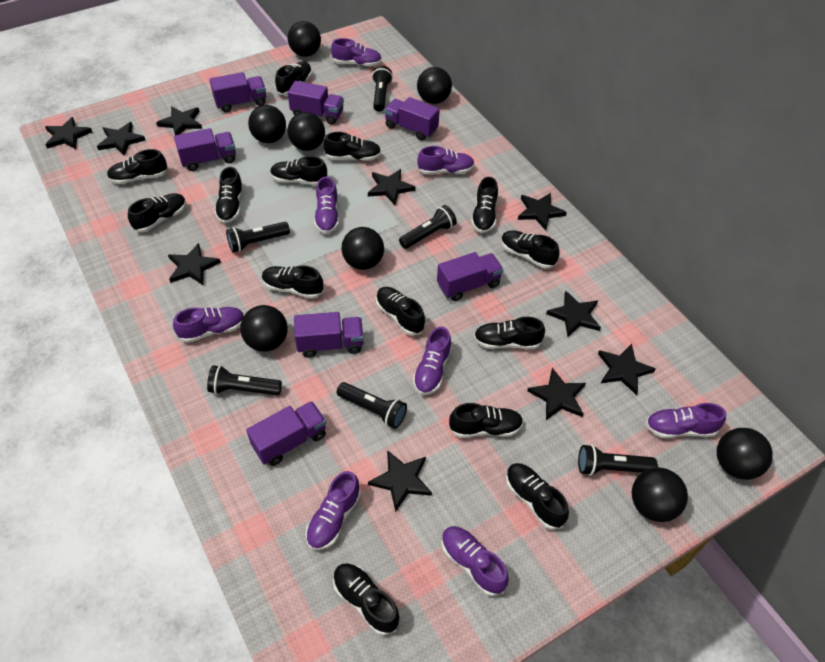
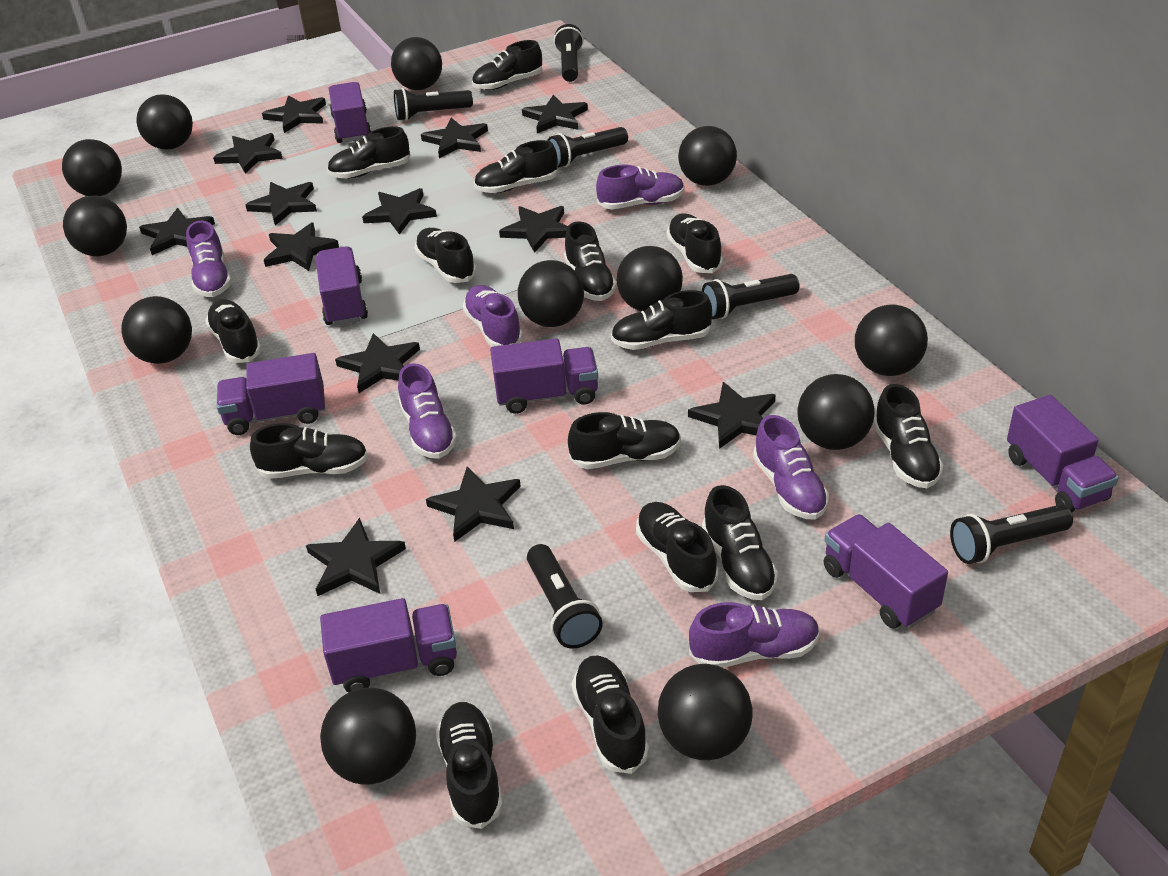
black ball: [240,305,288,352] [248,105,286,143] [288,21,321,57] [288,112,325,151] [341,227,384,270] [417,67,452,104] [632,467,688,522] [717,428,773,480] = 8 -> [62,139,122,196] [63,196,127,256] [122,296,192,364] [136,95,193,150] [320,688,416,785] [391,37,442,90] [518,260,584,327] [617,246,683,311] [658,664,753,760] [678,126,737,186] [798,374,875,450] [855,304,928,376] = 12
black shoe: [107,149,168,184] [128,193,186,232] [215,167,244,223] [262,265,324,299] [270,156,327,185] [275,61,312,95] [323,132,381,161] [333,563,400,636] [376,287,425,336] [449,403,523,438] [471,177,498,233] [474,317,545,349] [501,230,560,269] [506,463,569,530] = 14 -> [205,299,262,363] [250,423,368,479] [327,126,411,178] [415,228,477,283] [436,702,503,829] [472,40,542,90] [474,140,558,193] [564,221,617,301] [568,412,681,469] [572,655,649,774] [611,290,712,350] [636,502,718,592] [666,213,723,273] [702,485,778,600] [873,384,943,488] = 15
black star: [45,117,92,149] [97,122,145,156] [156,106,202,135] [168,243,221,285] [368,169,416,205] [368,450,432,512] [518,193,567,230] [527,368,586,420] [546,291,601,337] [598,344,656,395] = 10 -> [139,208,215,255] [213,133,283,174] [246,182,317,225] [262,95,326,133] [264,222,339,271] [306,518,406,596] [335,333,420,393] [362,188,437,235] [421,118,488,158] [426,467,521,542] [499,206,568,253] [522,95,588,133] [688,382,776,449] = 13
purple shoe: [173,307,244,343] [306,471,361,550] [314,177,339,234] [331,38,382,67] [413,326,452,395] [417,146,475,175] [441,526,509,596] [646,403,726,438] = 8 -> [186,221,232,297] [398,363,457,459] [463,285,523,347] [596,165,685,209] [689,602,820,668] [753,415,829,520] = 6

